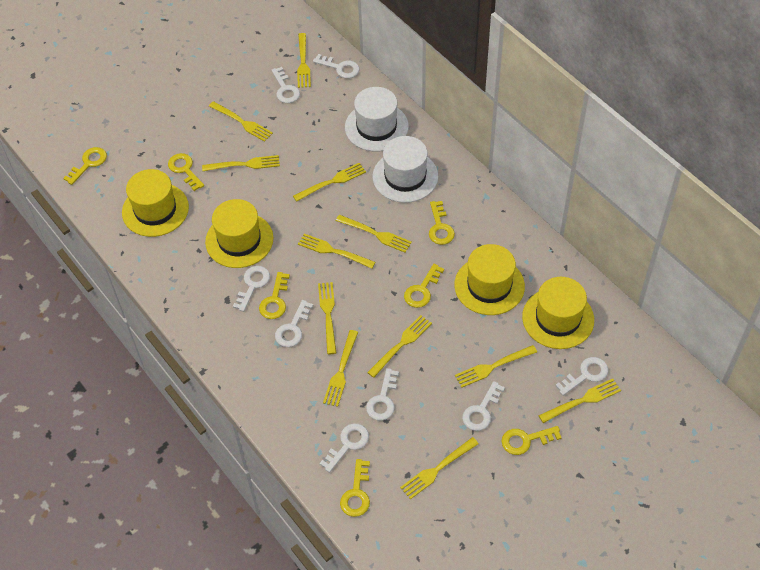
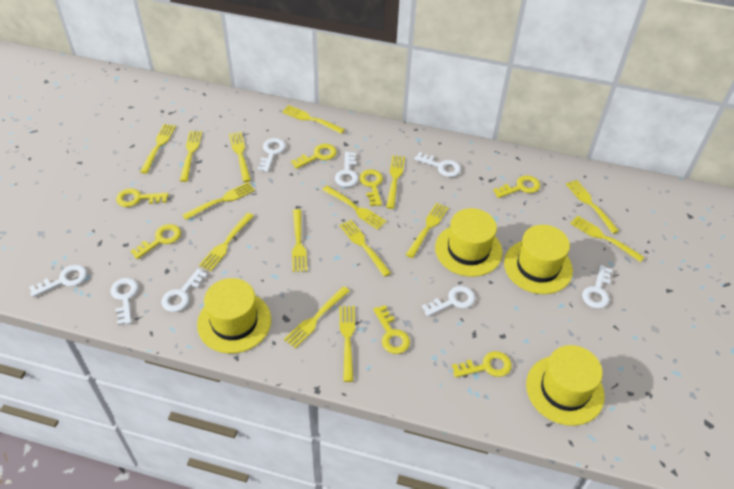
white hat: [345,87,409,152] [372,136,438,203] = 2 -> none = 0
yellow fork: [202,155,280,171] [209,101,273,142] [293,163,366,202] [297,33,311,88] [298,234,376,269] [318,282,336,354] [323,330,358,407] [336,215,412,253] [367,315,432,378] [400,437,478,499] [455,345,537,387] [538,379,621,423] = 12 -> [140,124,176,174] [180,131,202,182] [183,182,255,220] [199,213,254,271] [229,132,251,182] [282,105,345,134] [284,286,350,348] [292,209,307,272] [322,186,387,229] [339,220,391,277] [340,306,355,382] [386,155,405,209] [406,203,449,258] [566,180,619,234] [570,215,645,262] = 15

